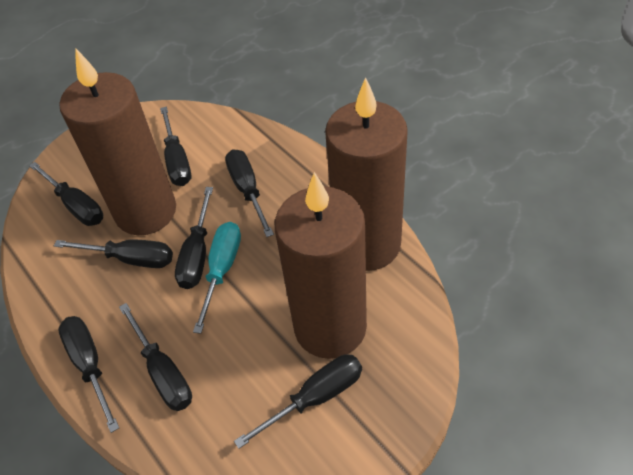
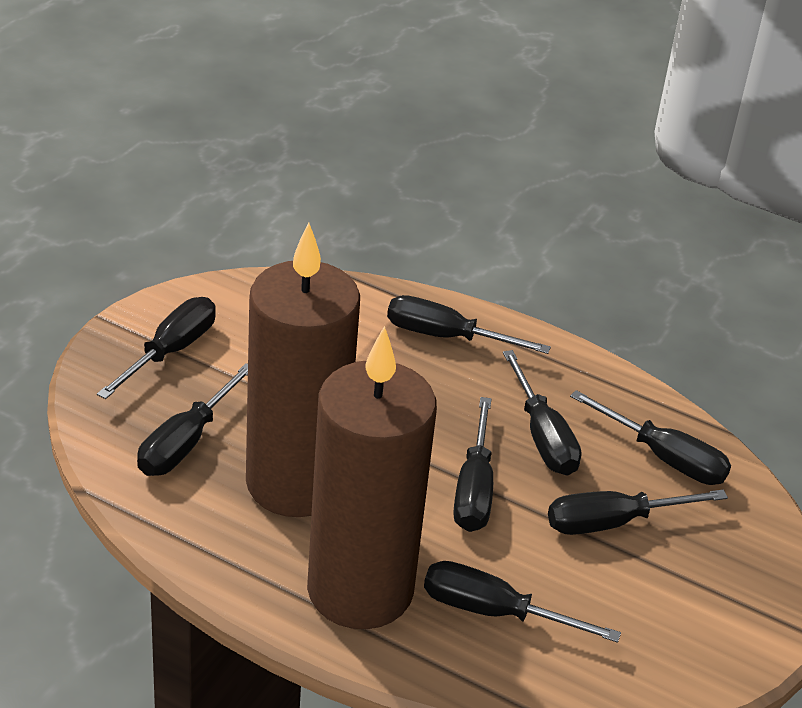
brown candle: [60,49,176,235] [275,172,367,359] [325,77,408,271] = 3 -> [246,222,360,517] [307,326,437,629] = 2
turquoise screwdriver: [193,222,241,334] = 1 -> none = 0

